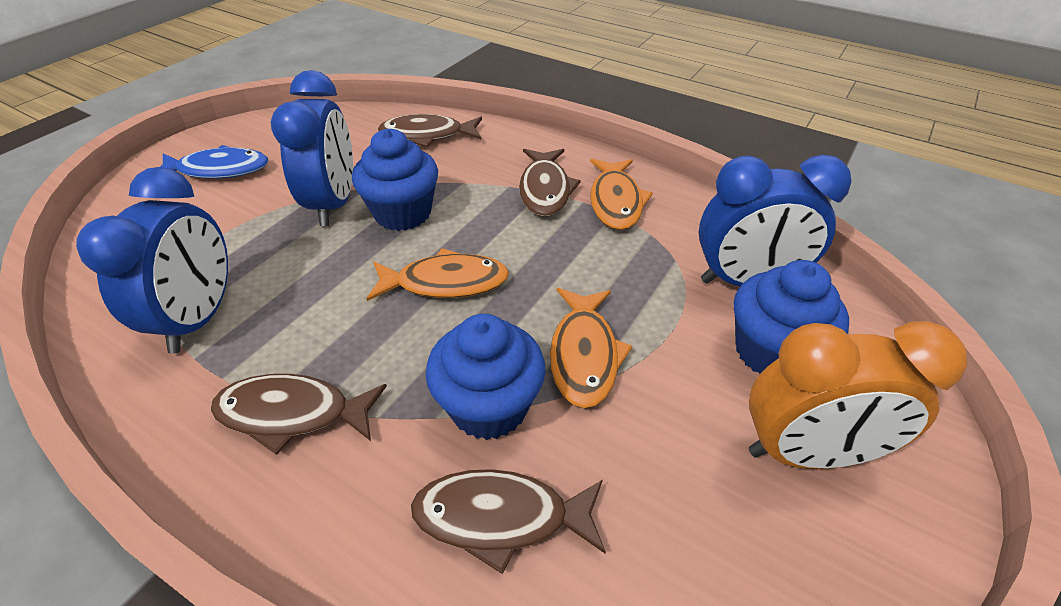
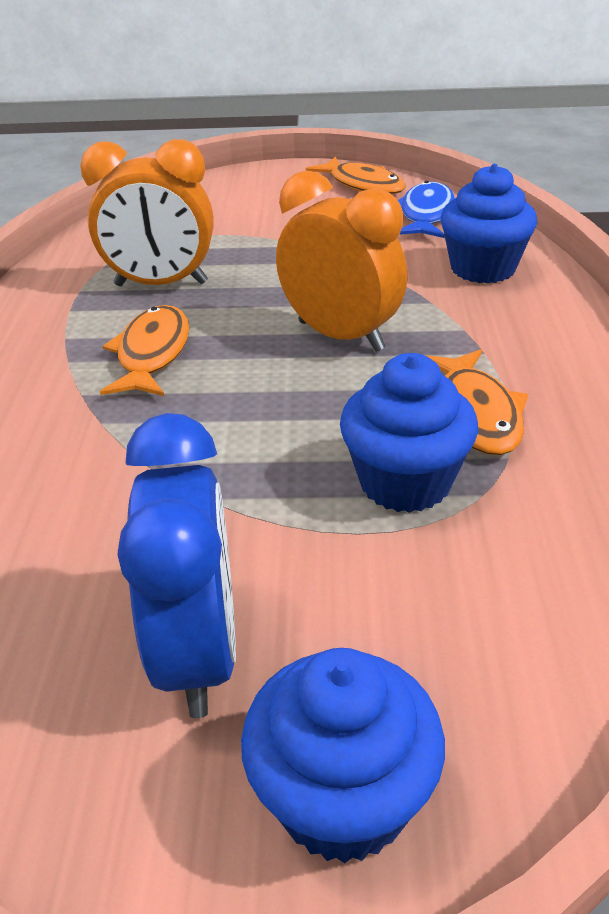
blue clock: [76,167,228,354] [271,70,353,226] [699,154,851,286] = 3 -> [118,413,236,718] = 1
brown fish: [211,374,387,455] [378,114,482,147] [411,469,606,574] [519,149,581,217] = 4 -> none = 0
orange clock: [749,321,968,469] = 1 -> [80,139,214,286] [276,171,408,352] = 2

